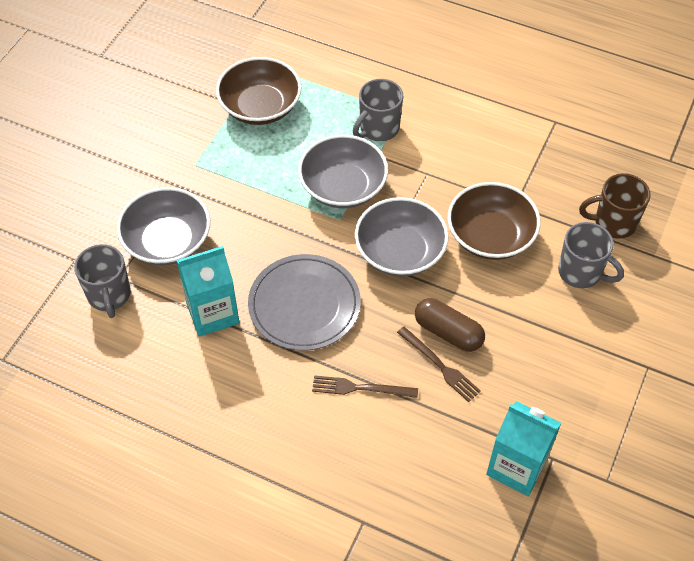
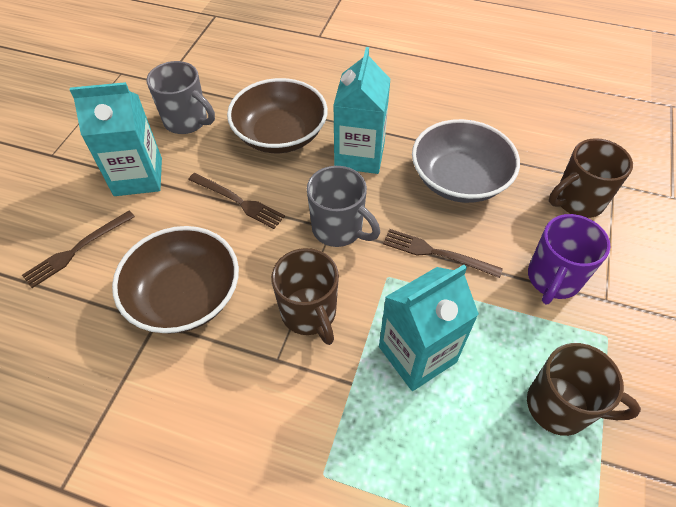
brown capsule: [415,298,485,352] = 1 -> none = 0
brown fork: [312,375,418,398] [397,327,481,402] = 2 -> [22,211,135,288] [188,173,285,229] [383,229,503,278] = 3
brown mug: [579,173,650,239] = 1 -> [271,248,339,345] [527,343,641,436] [549,138,633,218] = 3
grey bowl: [117,187,210,265] [298,135,388,208] [355,197,449,276] = 3 -> [412,119,520,203] = 1
grey mug: [74,244,131,318] [353,79,403,141] [558,222,624,288] = 3 -> [146,61,215,134] [307,166,380,247] = 2
grey plate: [248,254,361,351] = 1 -> none = 0
purple mug: none = 0 -> [528,214,610,305] = 1
turquoise carton: [177,246,239,337] [486,401,561,496] = 2 -> [70,82,162,196] [333,47,390,174] [379,265,479,391] = 3

